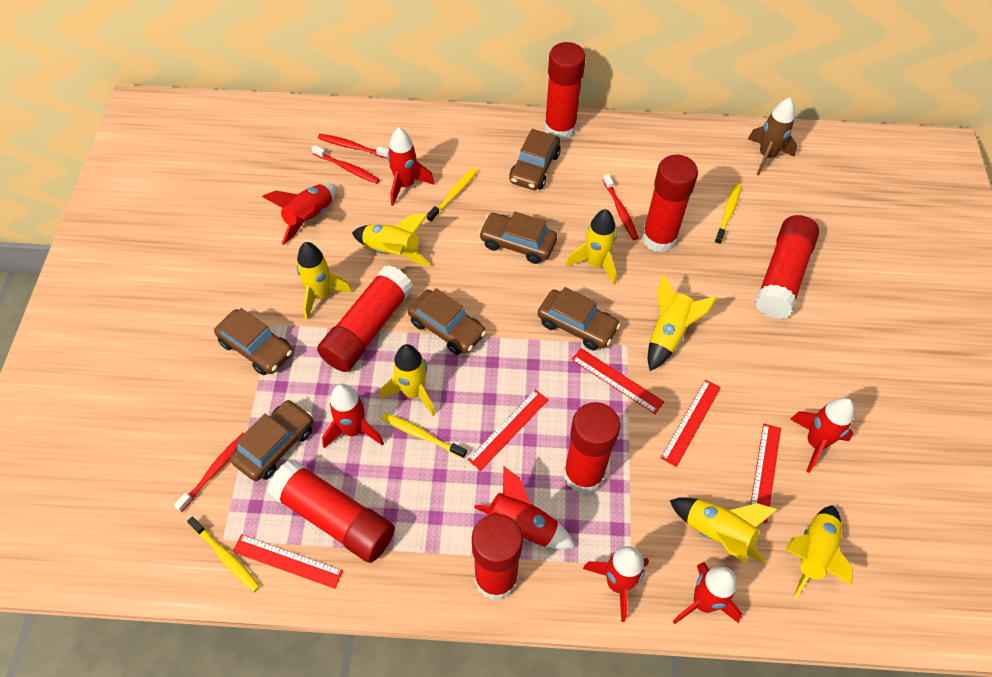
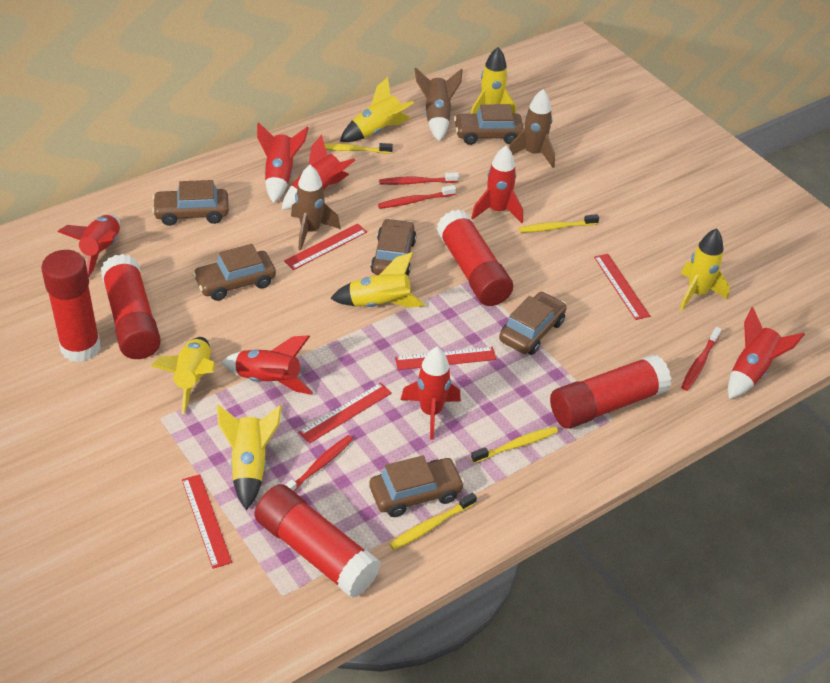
brown rocket: [748,98,797,176] = 1 -> [291,165,341,251] [414,68,463,141] [509,89,555,168] = 3
red glue stick: [267,459,395,563] [317,265,413,372] [472,514,523,600] [544,42,586,140] [564,402,620,494] [642,155,698,253] [755,215,819,319] = 7 -> [41,250,101,362] [101,254,161,359] [254,484,381,598] [437,209,513,306] [550,354,671,429] = 5
yellow rocket: [297,242,352,320] [352,214,431,267] [380,344,435,416] [566,209,617,285] [648,274,717,371] [669,498,778,564] [786,506,853,599] = 7 -> [151,337,215,414] [217,405,282,510] [330,252,425,308] [340,77,414,142] [471,47,516,114] [680,228,730,310] = 6

